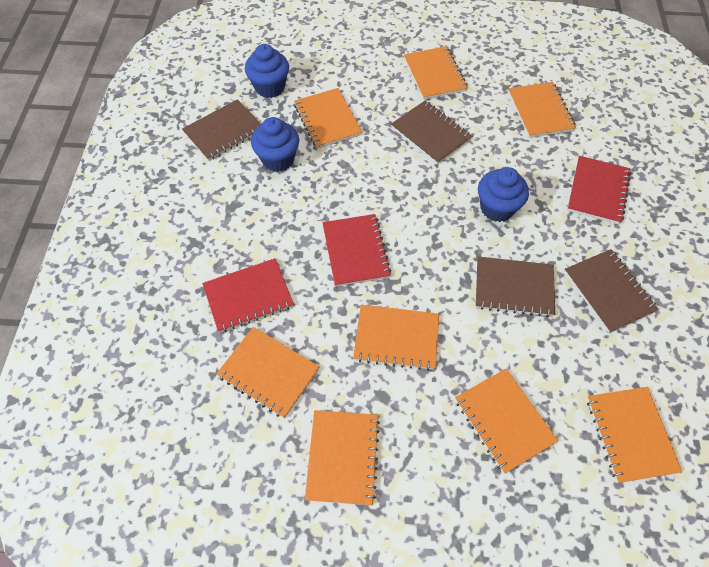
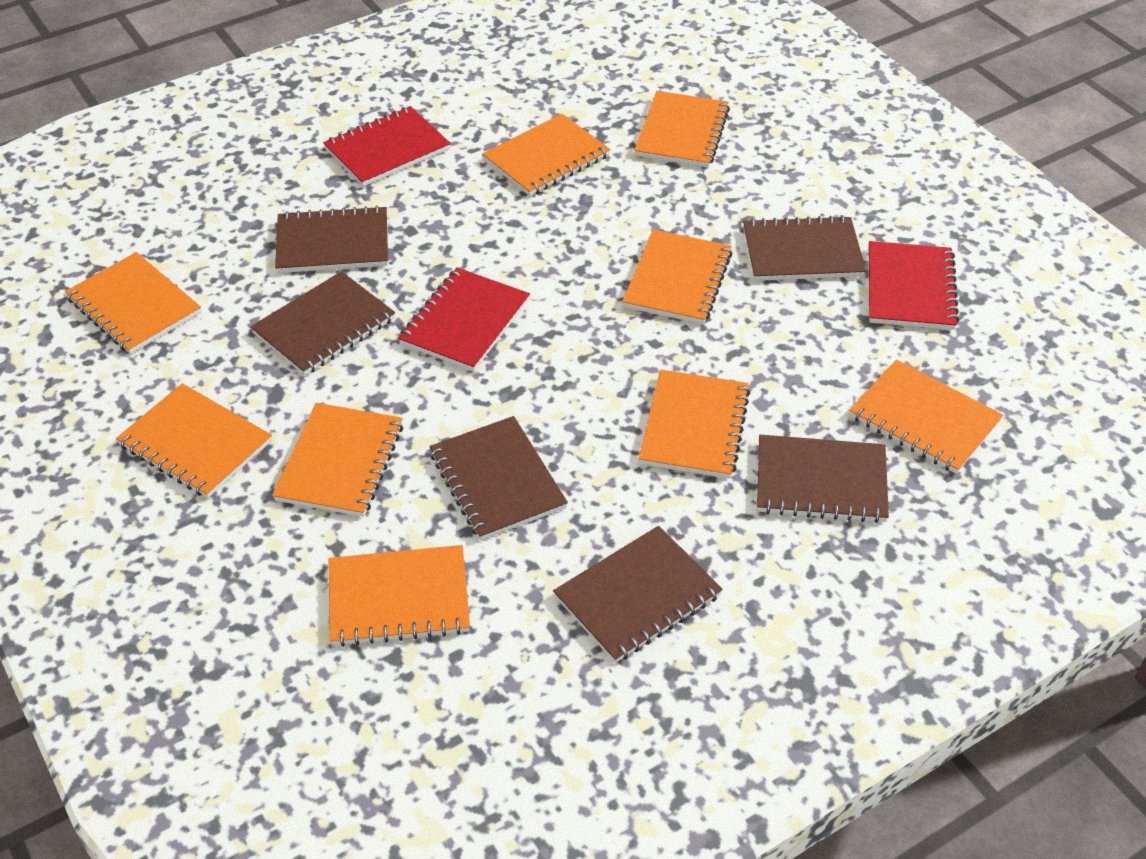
blue cupcake: [245,44,289,98] [251,117,299,172] [478,167,529,222] = 3 -> none = 0
brown notebook: [182,99,261,161] [391,100,472,164] [475,256,555,317] [564,249,659,333] = 4 -> [250,271,395,376] [275,206,388,273] [429,416,568,540] [553,526,723,663] [743,215,866,281] [757,435,889,523] = 6
orange notebook: [216,327,319,418] [294,88,362,149] [305,410,380,505] [353,305,439,371] [404,46,468,100] [455,369,558,474] [508,82,576,138] [587,387,682,483] = 8 -> [65,252,201,354] [116,383,272,498] [272,403,403,517] [329,545,470,647] [482,114,611,196] [622,230,732,324] [634,91,730,167] [638,370,750,479] [849,359,1003,474] = 9

